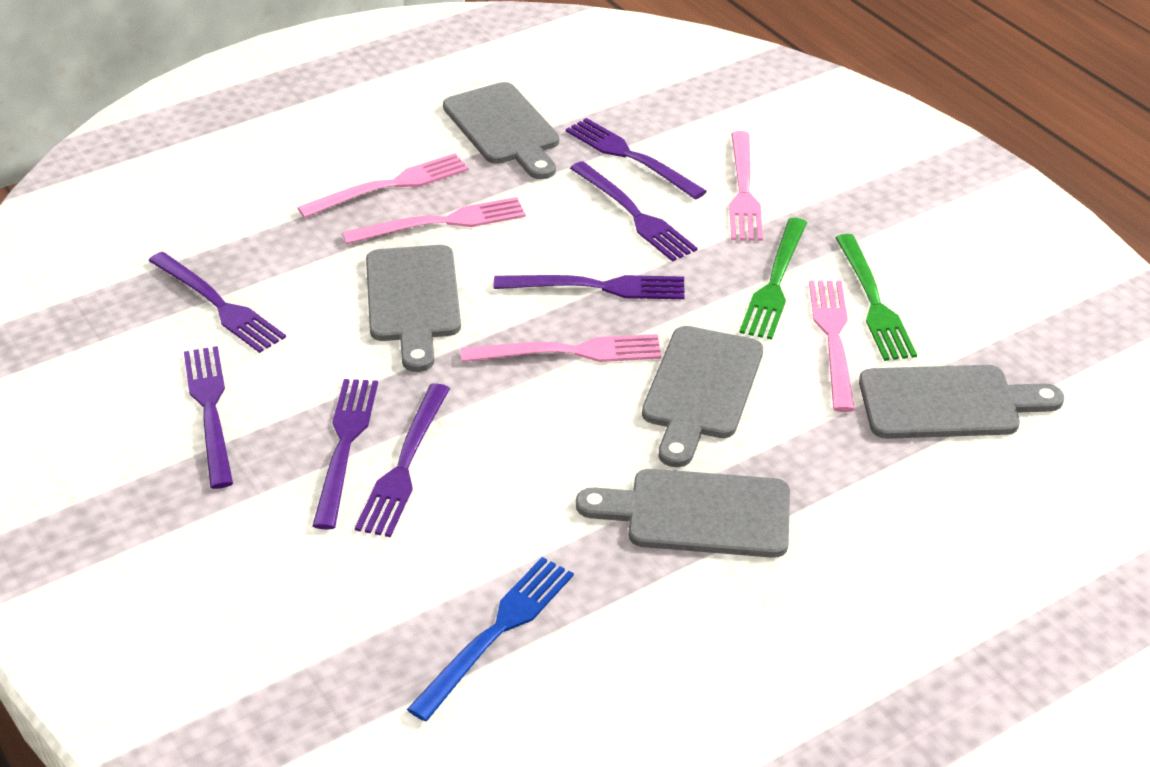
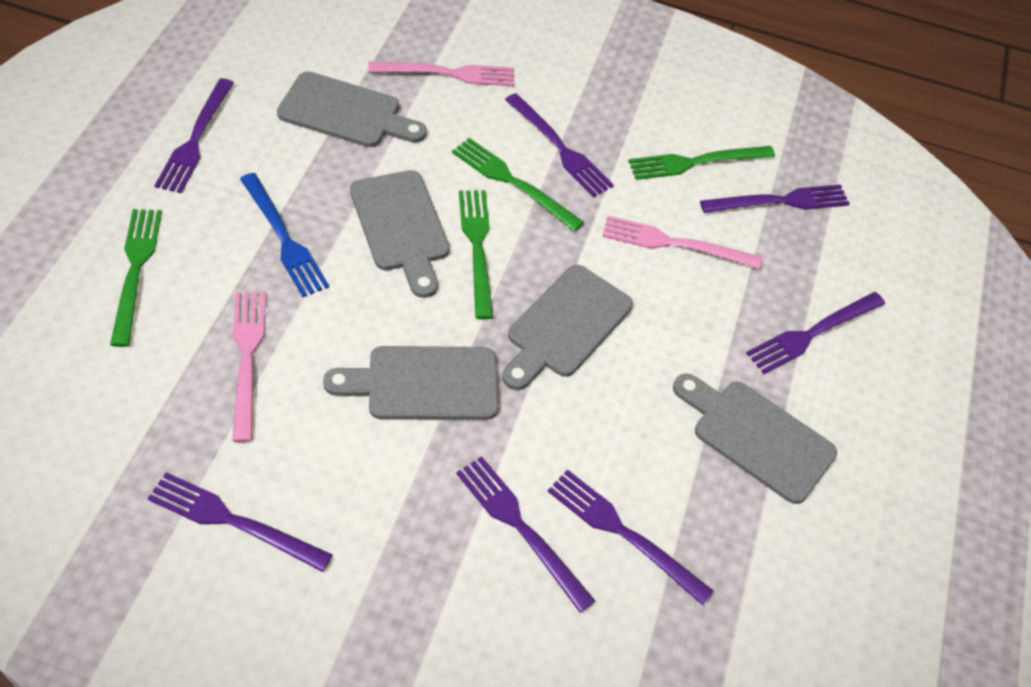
green fork: [739,218,807,340] [835,234,917,361] = 2 -> [110,209,162,347] [452,138,584,231] [459,190,493,319] [628,146,775,180] = 4
pink fork: [297,153,469,218] [342,197,526,244] [461,334,662,362] [729,131,763,241] [809,280,855,412] = 5 -> [232,291,266,442] [368,61,514,86] [602,215,762,269] = 3

